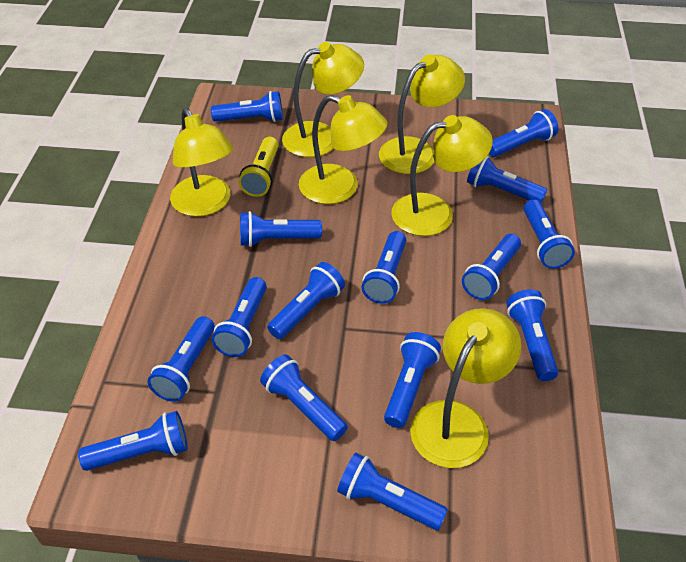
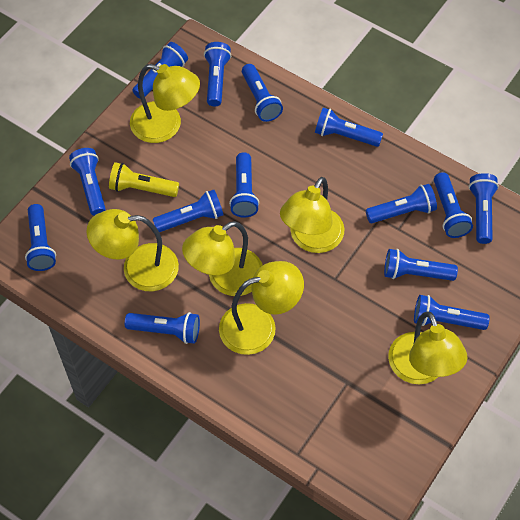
blue flashlight: [78,411,188,471] [147,316,215,402] [211,91,283,122] [211,277,267,357] [240,211,322,247] [260,355,348,441] [267,262,345,339] [337,453,448,530] [362,231,406,304] [384,332,441,428] [462,234,521,300] [467,156,547,203] [489,109,558,157] [506,289,558,381] [524,199,575,269] = 15 -> [25,204,56,271] [69,148,106,216] [125,312,200,344] [132,42,188,99] [153,190,224,232] [204,42,231,107] [229,152,259,218] [242,64,283,122] [315,108,383,147] [366,184,437,223] [384,249,458,281] [414,295,490,330] [434,172,473,238] [469,173,499,244] = 14

